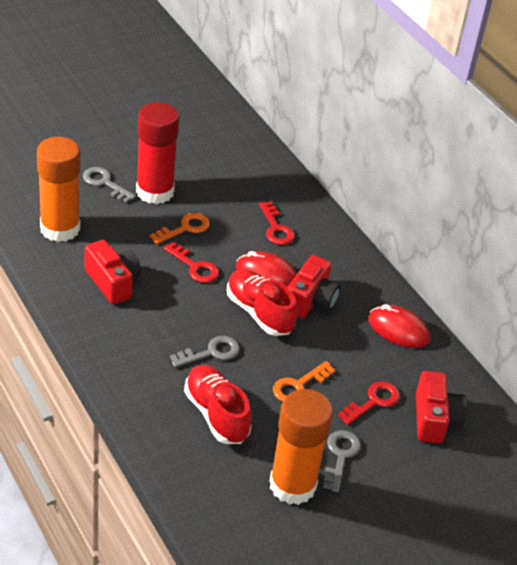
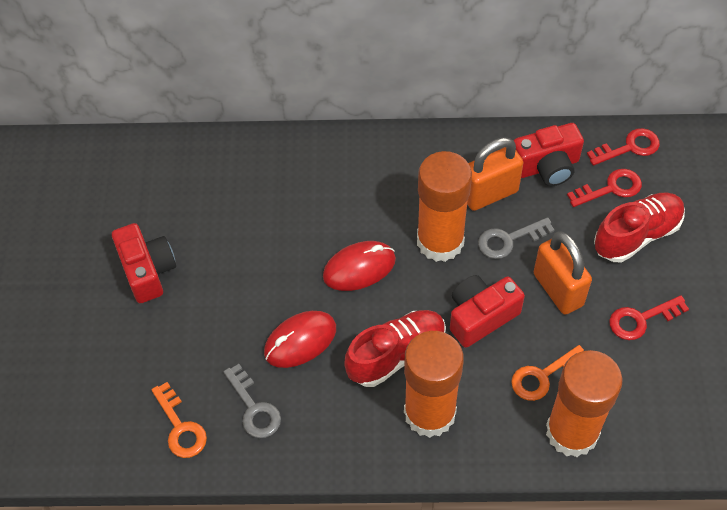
grey key: [83,167,136,203] [170,336,240,368] [323,430,361,492] = 3 -> [224,364,281,438] [478,217,554,259] = 2
orange glue stick: [37,137,81,242] [270,389,333,505] = 2 -> [404,331,464,438] [417,151,472,262] [546,350,623,457] = 3
orange padlock: none = 0 -> [467,137,523,211] [534,232,592,315] = 2
red glue stick: [136,102,179,204] = 1 -> none = 0

